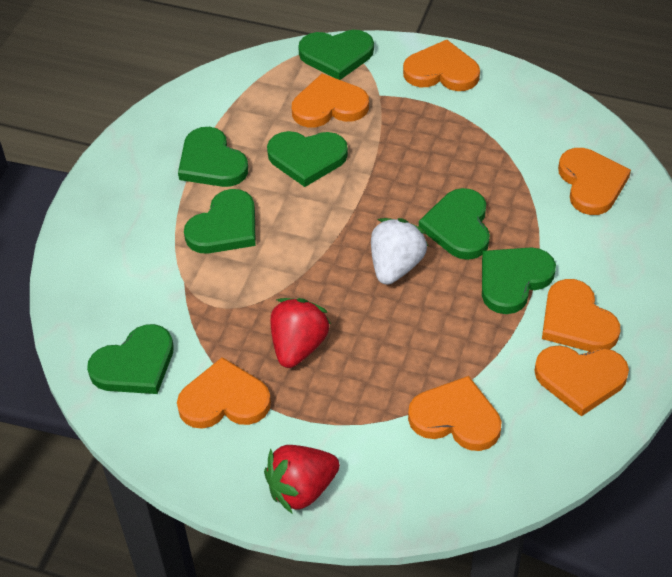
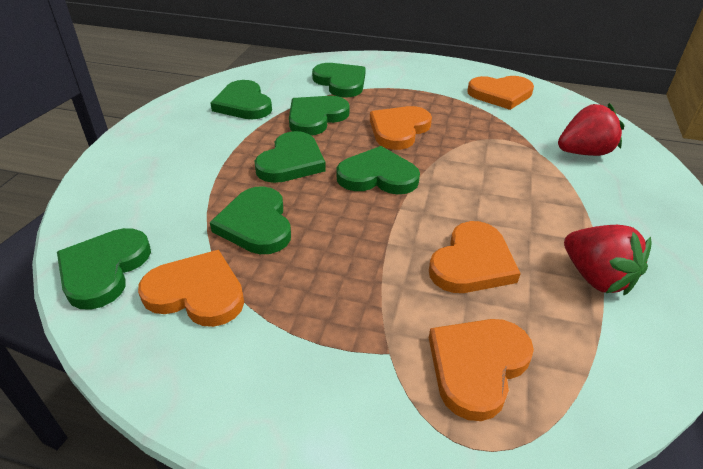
orange heart: [177,357,271,429] [292,73,369,127] [403,40,480,91] [408,376,501,451] [534,345,629,416] [542,279,620,351] [558,148,631,215] = 7 -> [138,250,244,327] [370,106,432,150] [429,221,521,293] [429,319,534,421] [467,76,534,110] = 5
white strawberry: [371,218,428,285] = 1 -> none = 0

